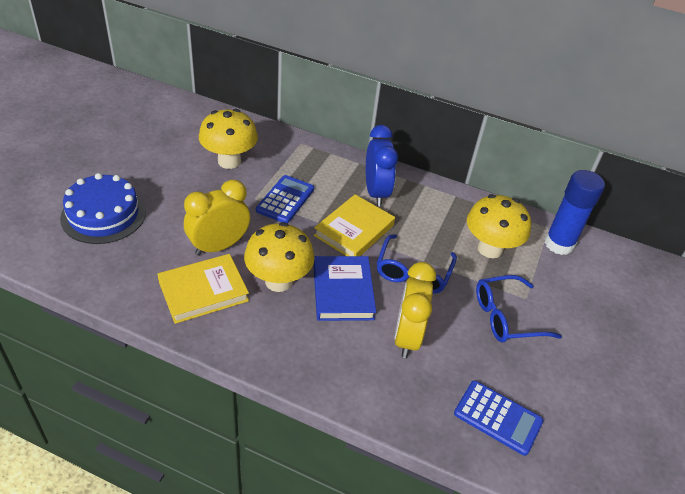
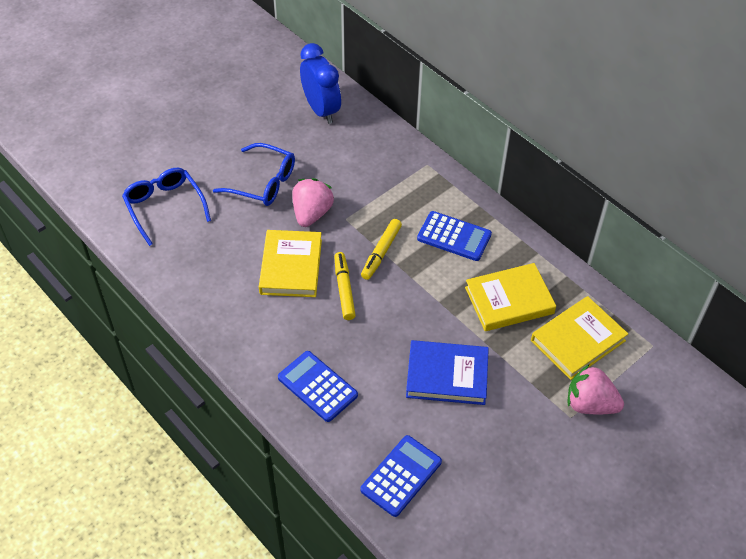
blue cake: [60,173,146,244] = 1 -> none = 0
blue calculator: [256,175,314,223] [454,380,544,456] = 2 -> [278,351,358,422] [360,435,442,517] [417,211,492,261] = 3
blue glue stick: [544,170,605,255] = 1 -> none = 0
pink strawberry: none = 0 -> [292,178,334,227] [568,364,624,415] = 2
yellow book: [158,254,249,324] [314,194,395,256] = 2 -> [259,230,322,297] [465,263,556,331] [531,296,628,380] = 3
yellow clock: [184,180,250,256] [394,262,436,358] = 2 -> none = 0
yellow marker: none = 0 -> [334,252,356,320] [361,219,402,280] = 2
yellow mushroom: [199,109,258,169] [244,222,315,292] [467,194,531,258] = 3 -> none = 0

